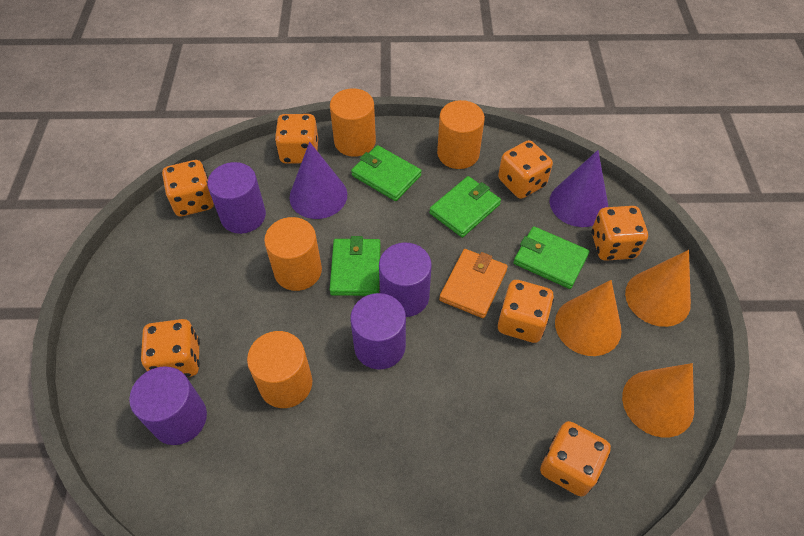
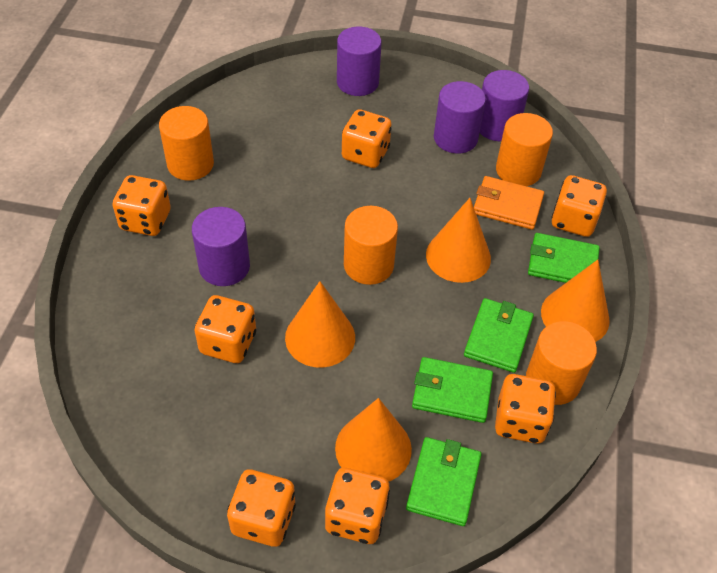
orange cone: [555,280,622,356] [622,363,694,438] [625,250,691,327] = 3 -> [285,281,355,368] [335,398,412,482] [426,198,491,283] [541,260,610,342] = 4
purple cone: [289,142,347,219] [550,150,608,227] = 2 -> none = 0

